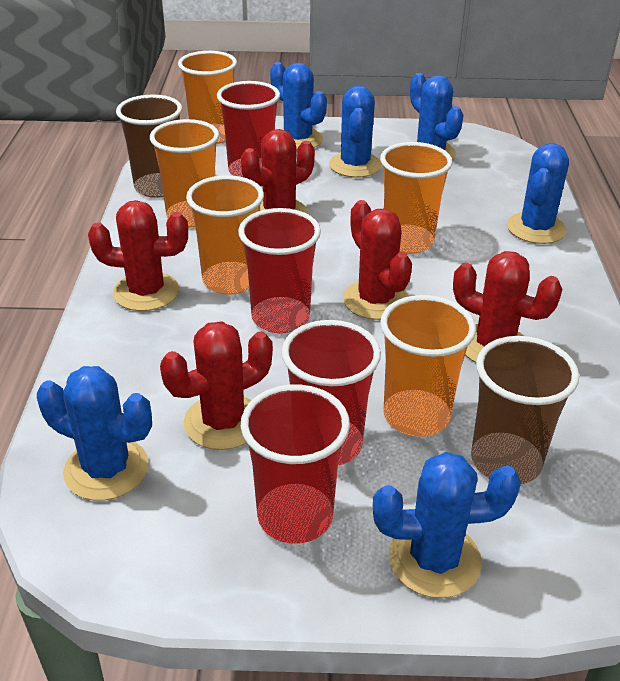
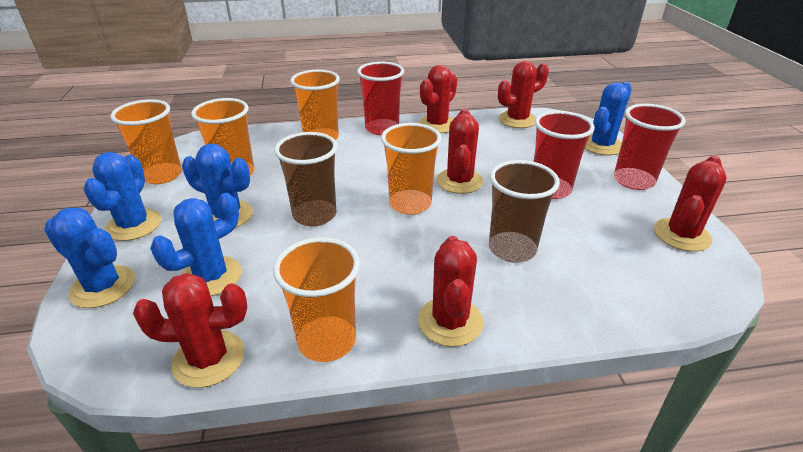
blue cactus: [37,366,152,501] [270,62,327,151] [329,86,382,178] [373,452,521,598] [410,73,463,160] [507,143,569,244] = 6 -> [44,208,135,308] [83,152,161,241] [150,193,242,296] [182,144,253,228] [585,82,632,155] = 5
red cactus: [88,200,188,311] [160,321,273,450] [241,129,315,214] [343,200,412,320] [453,251,562,363] = 5 -> [133,273,247,388] [418,65,457,133] [418,236,483,347] [437,109,483,194] [498,61,549,128] [654,156,727,252] = 6
red cup: [217,81,280,177] [238,208,321,333] [241,385,350,544] [282,320,381,465] = 4 -> [357,62,404,135] [534,111,595,199] [614,104,686,190] = 3

